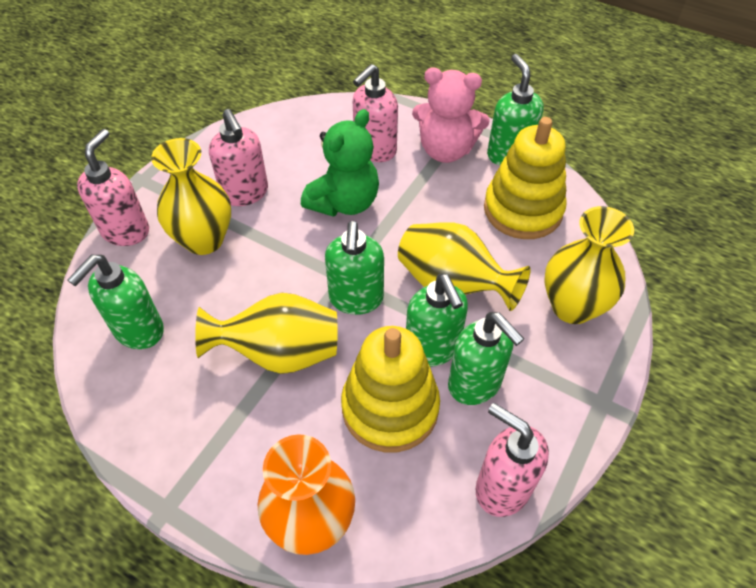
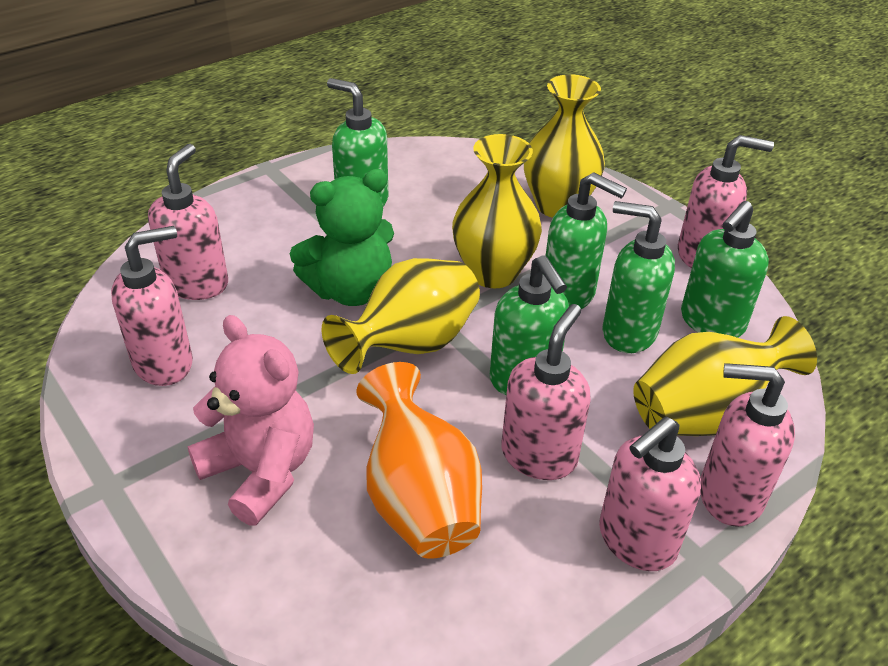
pink soap dispenser: [77,129,149,246] [209,109,268,206] [353,64,398,162] [476,403,549,517] = 4 -> [111,226,193,386] [148,144,228,300] [501,304,591,480] [599,417,701,571] [678,135,774,268] [701,363,795,527] = 6
yellow stacking toy: [341,326,440,452] [484,117,567,239] = 2 -> none = 0

